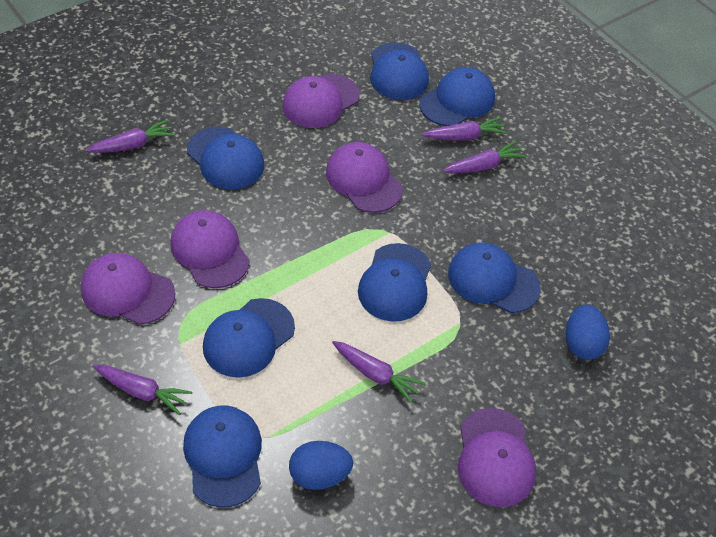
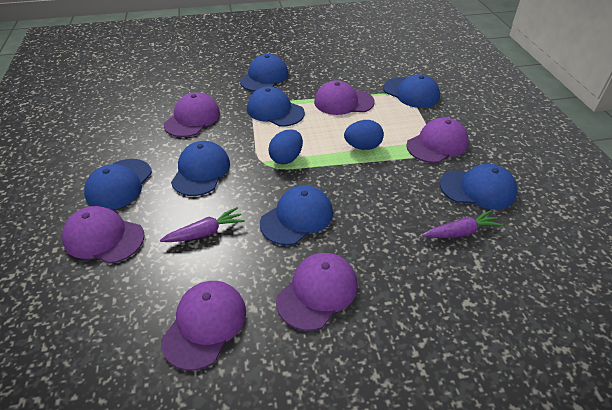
purple cap: [81,253,175,325] [171,210,250,288] [282,74,360,128] [326,142,403,213] [458,408,536,507] = 5 -> [62,206,145,264] [161,281,246,371] [164,92,220,137] [276,253,358,331] [314,80,375,115] [406,118,469,163] = 6
purple carrot: [85,119,175,153] [93,365,192,415] [332,341,426,404] [421,117,508,141] [443,141,527,173] = 5 -> [160,207,245,242] [422,210,503,238] = 2

